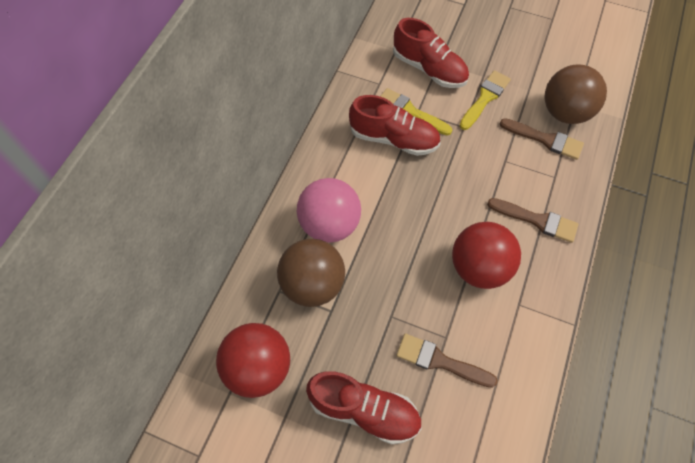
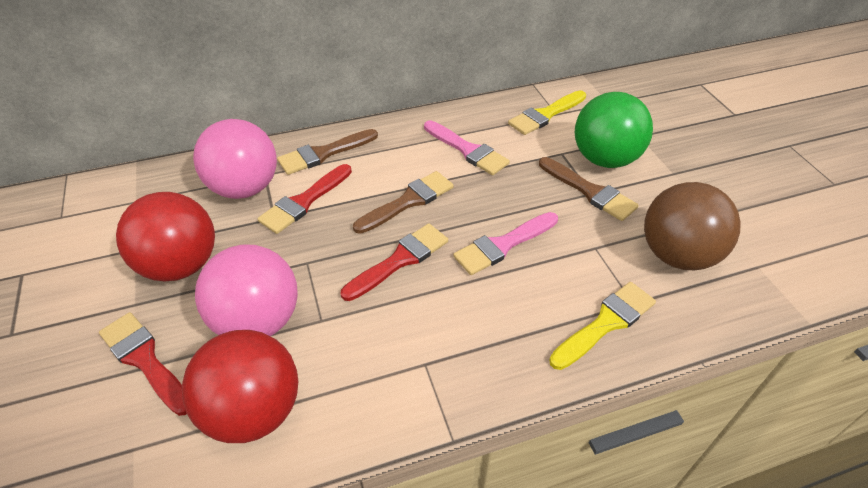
brown ball: [277,239,345,307] [544,64,607,124] = 2 -> [644,182,741,270] = 1
green ball: none = 0 -> [575,92,653,168] = 1
pink ball: [297,178,361,243] = 1 -> [193,119,277,199] [195,244,298,336] = 2
pink brush: none = 0 -> [424,120,510,175] [453,212,558,275] = 2
red brush: none = 0 -> [99,312,186,416] [258,164,352,234] [341,223,448,301] = 3
red shoe: [306,371,422,444] [349,95,441,156] [393,18,469,88] = 3 -> none = 0

